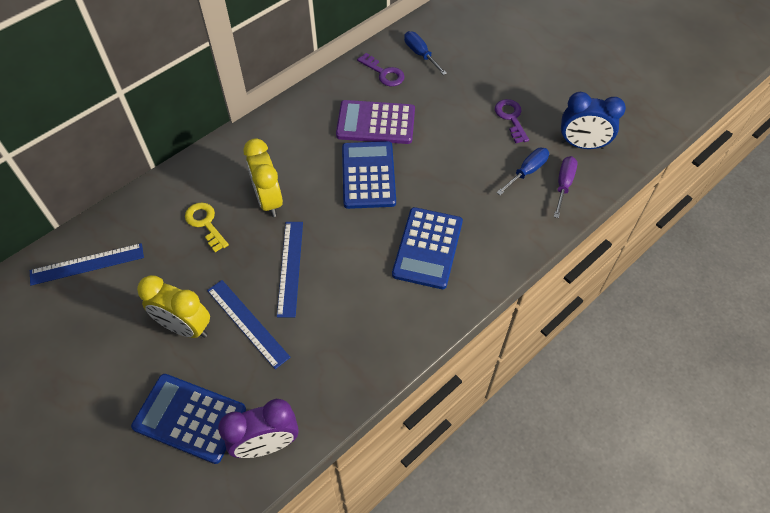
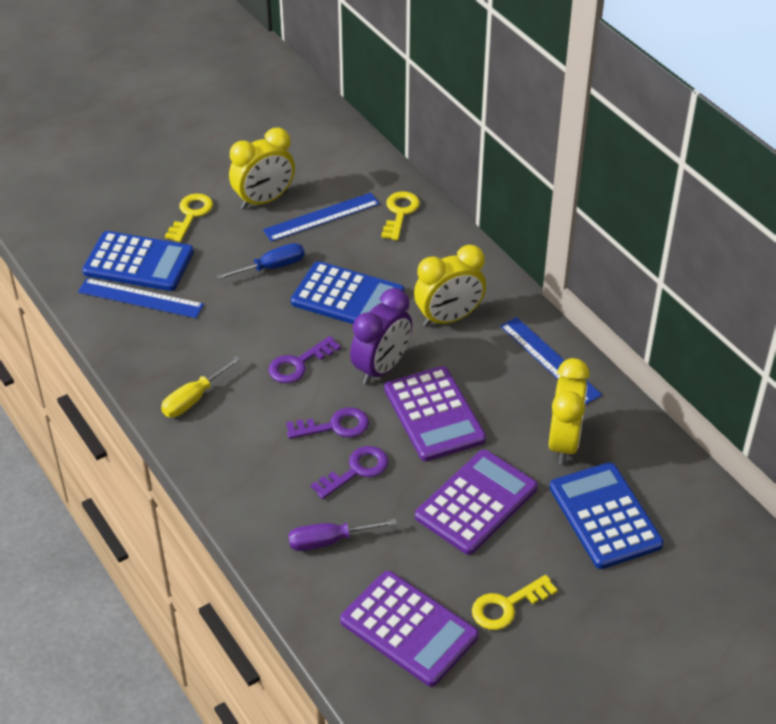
blue clock: [561,92,626,149] = 1 -> none = 0
blue screwdriver: [404,31,447,75] [497,148,549,195] = 2 -> [216,243,305,280] = 1
purple calculator: [336,100,415,144] = 1 -> [340,571,479,687] [384,366,486,461] [415,449,538,555] = 3
purple key: [357,53,405,86] [495,99,529,143] = 2 -> [268,336,341,383] [286,407,369,439] [311,446,389,499] = 3
yellow clock: [137,275,210,338] [243,138,283,217] = 2 -> [229,128,295,210] [414,245,486,327] [549,358,590,464] = 3
yellow key: [185,202,229,252] = 1 -> [165,193,213,242] [381,191,420,240] [472,575,558,630] = 3
yellow screwdriver: none = 0 -> [161,356,241,417] = 1

